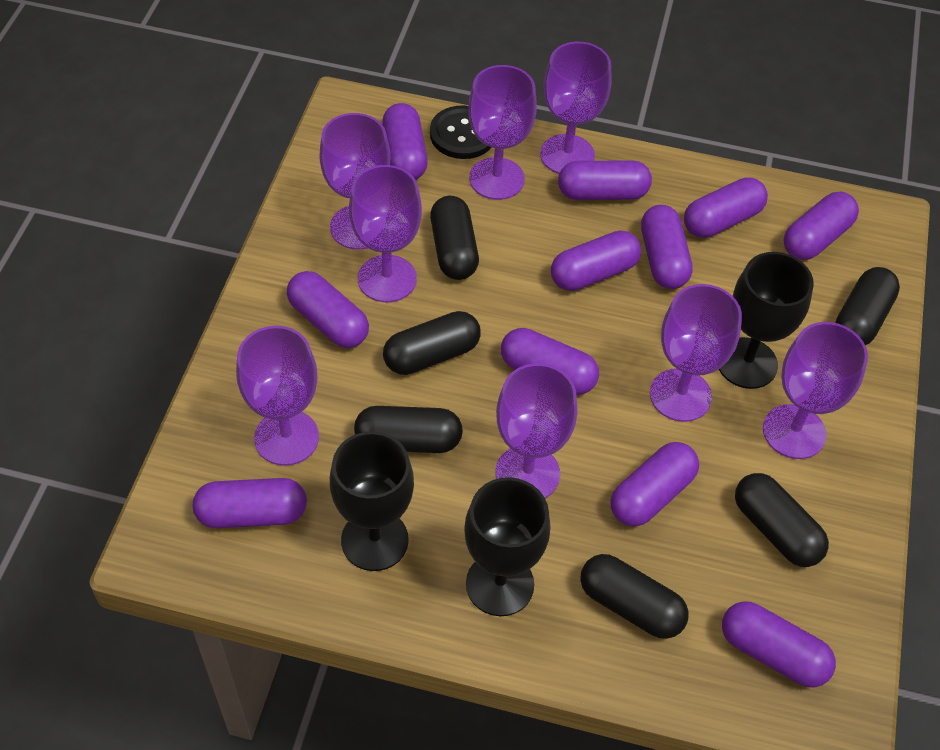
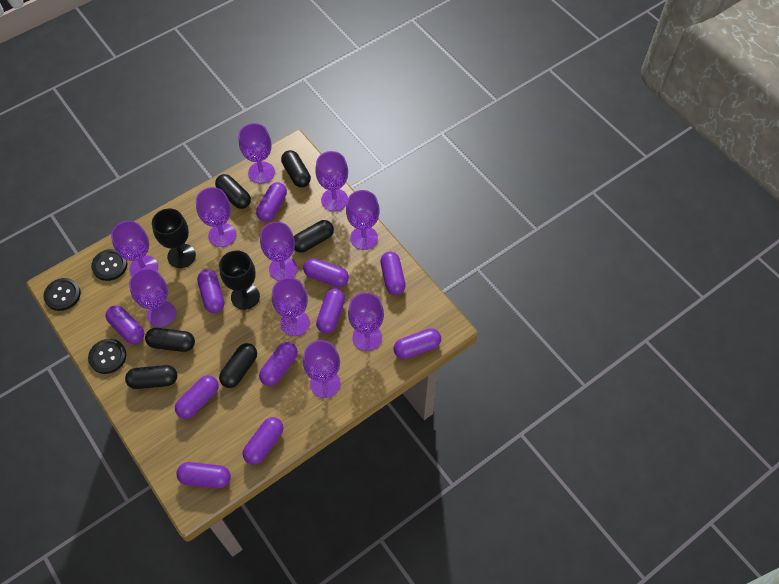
black button: [430,105,492,159] = 1 -> [43,278,81,311] [88,339,126,374] [91,249,127,281] = 3
black goblet: [330,431,414,571] [464,477,550,616] [719,252,814,389] = 3 -> [152,209,196,268] [219,250,260,310] = 2
purple goblet: [236,326,319,466] [319,113,390,250] [349,165,422,302] [468,65,537,200] [495,363,578,498] [540,42,612,174] [650,284,742,422] [763,322,868,459] = 8 -> [111,221,158,275] [129,268,176,327] [196,187,236,247] [239,123,275,184] [260,222,297,281] [272,277,310,336] [303,340,340,398] [315,151,348,211] [346,190,380,250] [348,293,384,351] = 10

